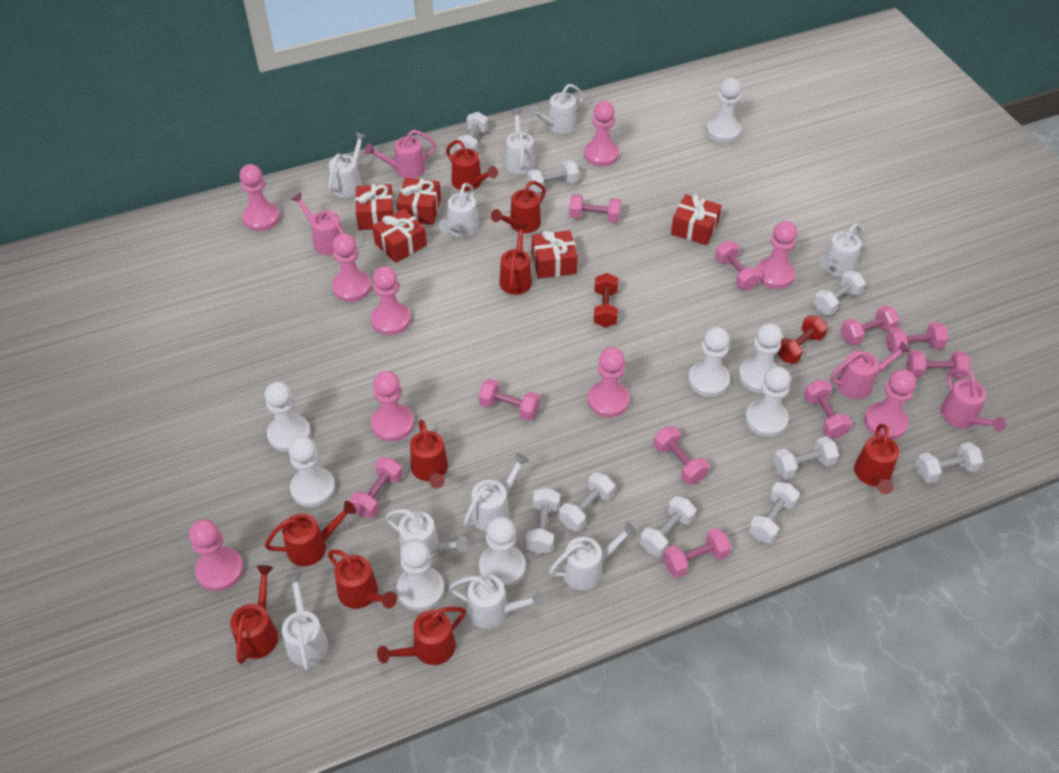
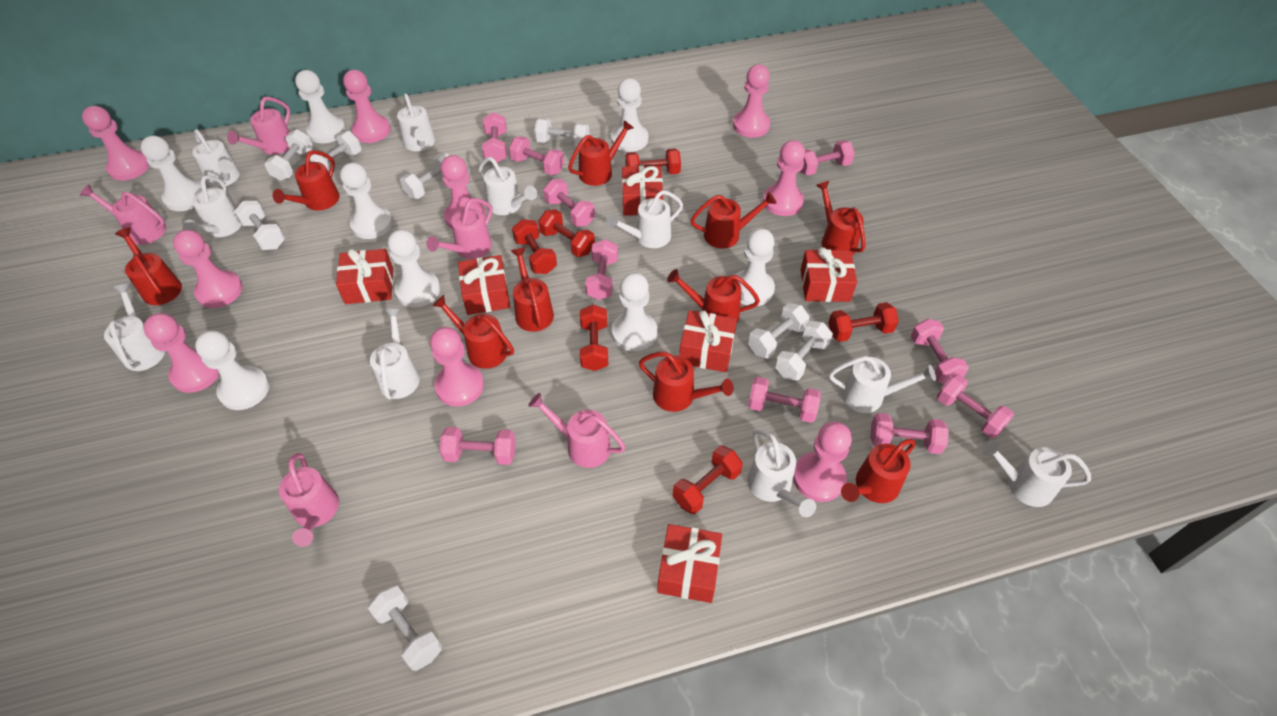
pink watering can: [291,193,344,255] [365,130,436,178] [830,341,911,399] [941,368,1006,432] = 4 -> [80,184,166,245] [227,97,290,155] [279,453,339,547] [426,198,493,259] [528,393,626,468] = 5
red dumbbell: [594,273,618,327] [777,315,828,364] = 2 -> [512,219,557,274] [538,209,595,257] [580,305,608,371] [625,148,681,174] [673,445,743,514] [828,302,899,342] = 6
red gift: [355,184,394,230] [372,208,427,263] [397,178,441,225] [532,230,578,279] [671,194,722,245] = 5 -> [336,249,393,304] [458,255,510,315] [622,166,663,216] [657,524,722,603] [679,310,737,372] [801,247,857,302] = 6
red watering can: [230,565,278,664] [265,501,356,566] [328,550,397,609] [377,607,466,665] [410,420,448,488] [446,140,498,191] [491,181,546,233] [499,223,532,295] [854,424,899,494] = 9 -> [115,227,182,305] [273,150,339,211] [432,295,514,369] [511,247,554,332] [568,120,634,186] [639,352,733,412] [667,269,760,322] [690,192,776,249] [816,180,866,255] [841,439,916,503] = 10
white dumbbell: [456,112,488,152] [526,487,560,554] [527,160,579,193] [559,472,615,531] [640,496,696,557] [748,482,800,543] [773,436,839,479] [813,271,866,315] [915,442,983,483] = 9 -> [234,201,285,250] [264,129,313,181] [305,131,362,172] [368,585,442,671] [400,153,449,199] [534,118,590,147] [748,303,810,359] [775,321,833,381] = 8

